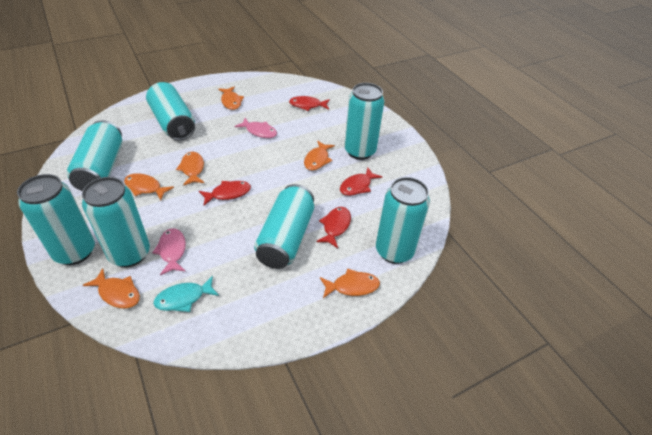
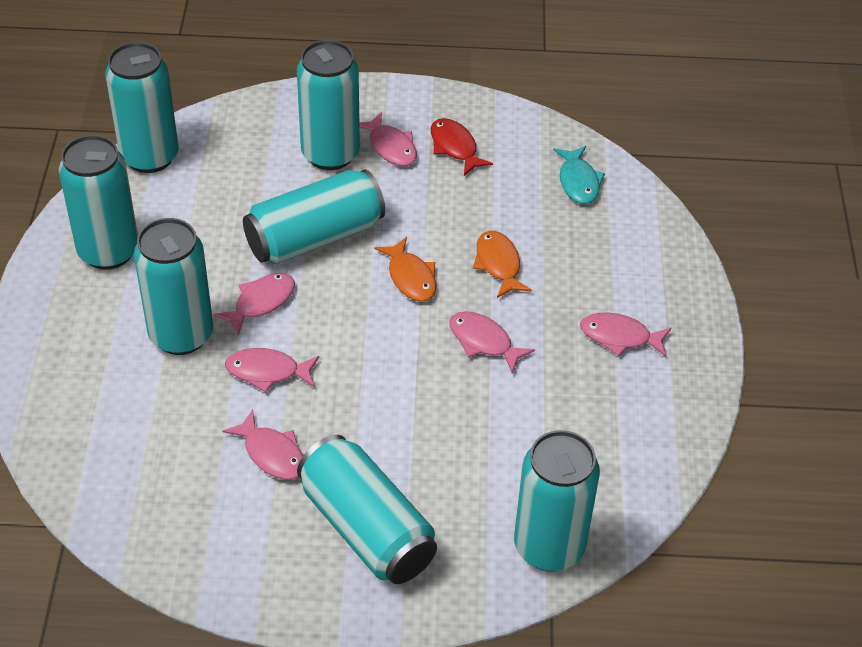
orange fish: [83,268,140,308] [124,173,174,201] [176,152,204,186] [218,86,244,110] [304,141,335,170] [320,268,380,298] = 6 -> [374,237,437,302] [473,231,532,298] = 2
pink fish: [152,228,186,275] [235,118,277,138] = 2 -> [213,273,295,336] [222,410,303,480] [225,348,319,392] [359,112,417,166] [449,311,535,373] [580,313,671,357] = 6
red fish: [199,181,251,205] [289,96,330,111] [316,207,351,248] [340,167,382,196] = 4 -> [431,118,493,176] = 1

